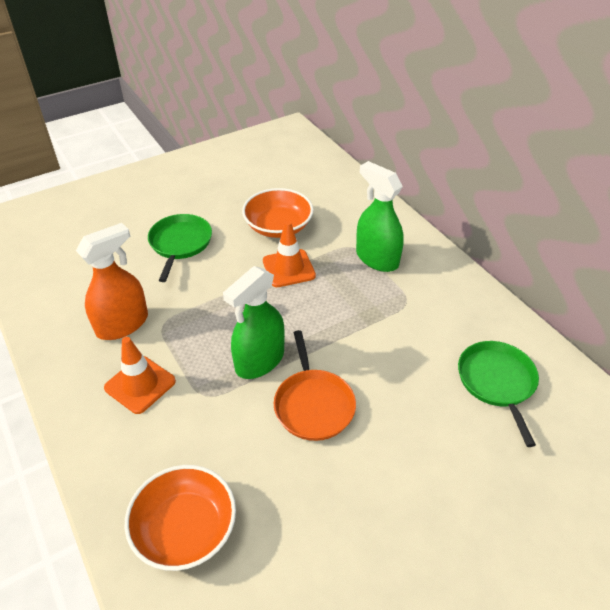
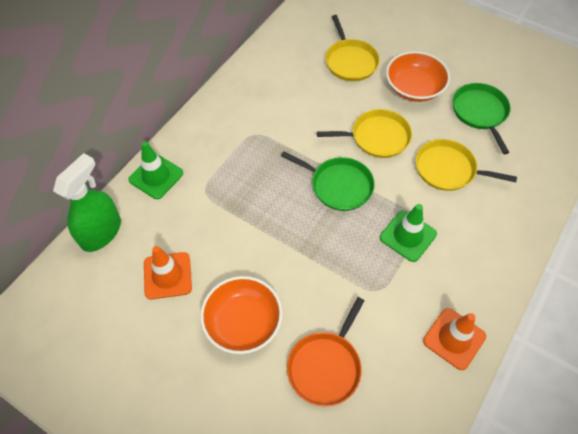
green spray bottle: [223,266,285,379] [356,161,404,272] = 2 -> [53,153,121,252] = 1
green traffic cone: none = 0 -> [128,141,183,199] [380,204,437,262] = 2
orange spray bottle: [76,223,148,340] = 1 -> none = 0
yellow pan: none = 0 -> [317,109,412,158] [325,15,380,81] [416,139,517,191] = 3

